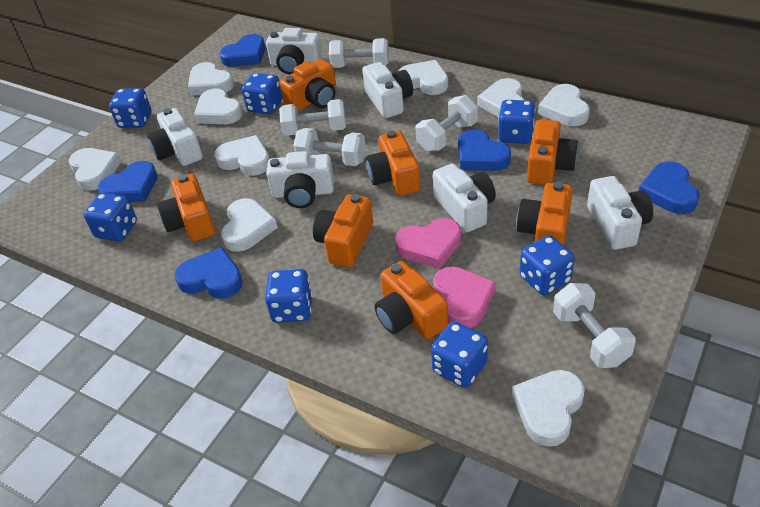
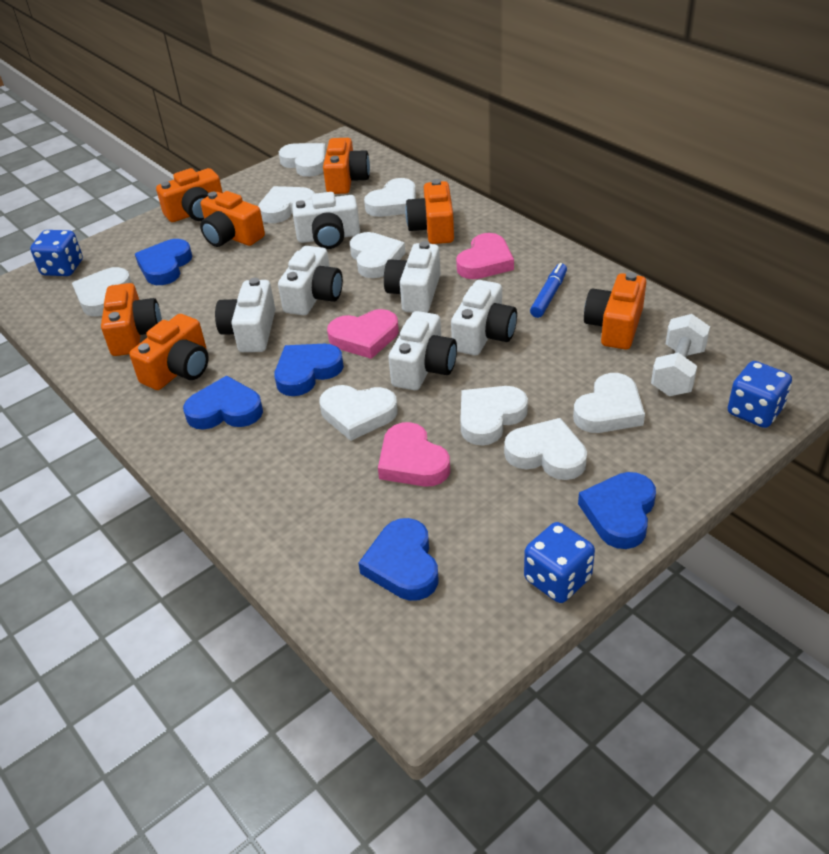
blue dice: [84,193,137,242] [109,88,151,128] [242,73,282,114] [265,269,312,323] [431,321,488,388] [498,100,535,144] [520,235,575,295] = 7 -> [30,230,83,276] [524,522,595,603] [728,361,792,428] = 3
blue marker: none = 0 -> [530,263,567,318] = 1
pink heart: [395,218,461,269] [433,267,496,328] = 2 -> [327,309,399,359] [378,422,450,487] [456,233,514,279] = 3
white dumbbell: [279,99,346,136] [293,128,366,166] [329,38,389,68] [415,95,478,152] [553,283,636,368] = 5 -> [651,314,710,396] = 1

